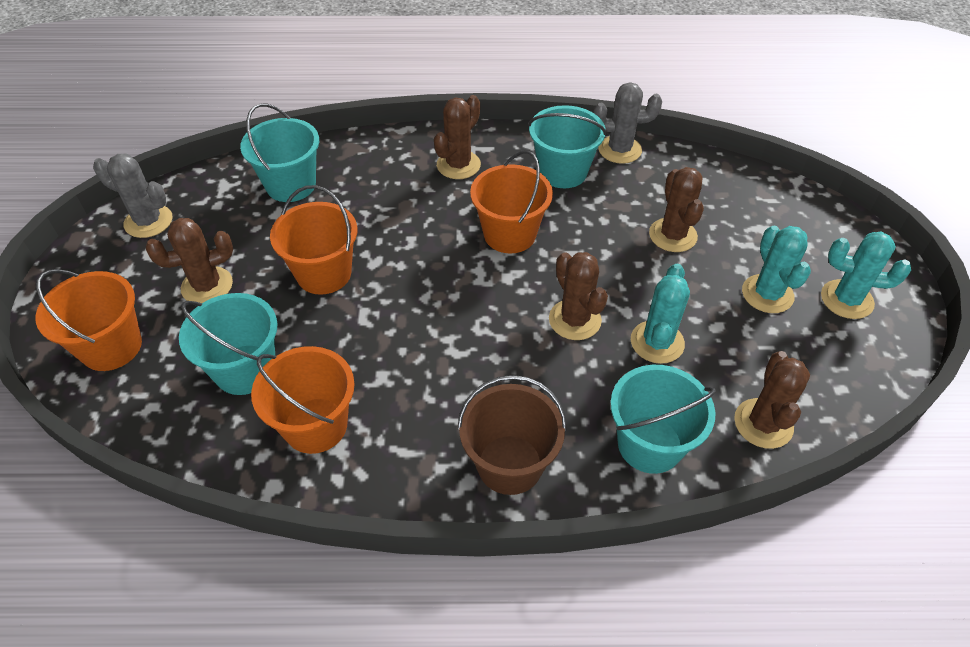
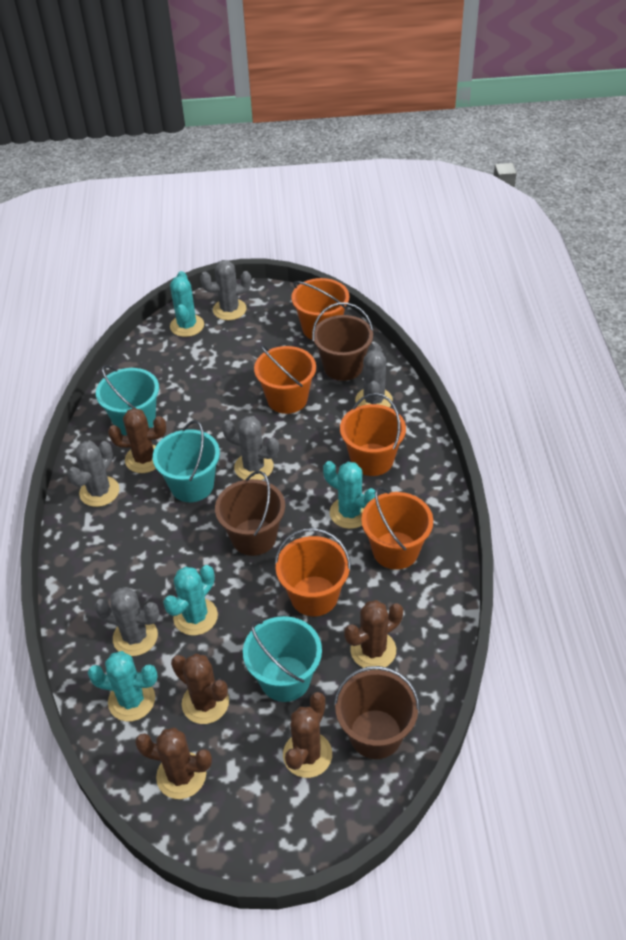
brown bucket: [457,375,567,495] = 1 -> [215,471,285,556] [312,302,373,381] [334,666,420,759] = 3
grey cactus: [93,154,173,238] [593,82,662,164] = 2 -> [68,441,119,507] [94,587,159,656] [200,260,251,320] [222,416,279,480] [355,343,393,408] = 5
orange bucket: [36,269,142,371] [251,346,355,454] [270,185,357,295] [470,150,553,253] = 4 -> [254,345,316,414] [275,528,351,616] [291,278,349,340] [340,393,406,476] [361,487,433,570] = 5
turquoise bucket: [179,293,277,395] [240,103,319,202] [528,105,607,188] [610,365,716,474] = 4 -> [96,365,159,436] [153,420,220,502] [243,616,322,702] = 3
turquoise cactus: [631,264,690,364] [742,225,811,313] [821,232,911,319] = 3 -> [88,651,158,721] [163,565,218,636] [170,271,204,337] [323,461,375,529] = 4

